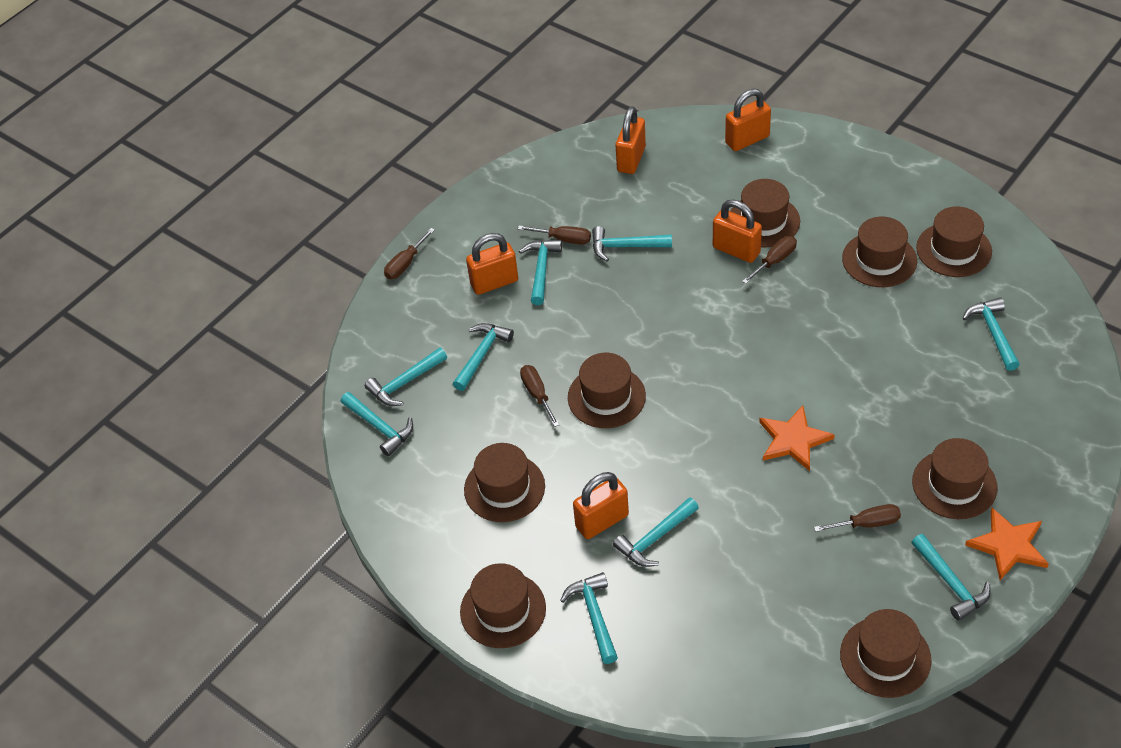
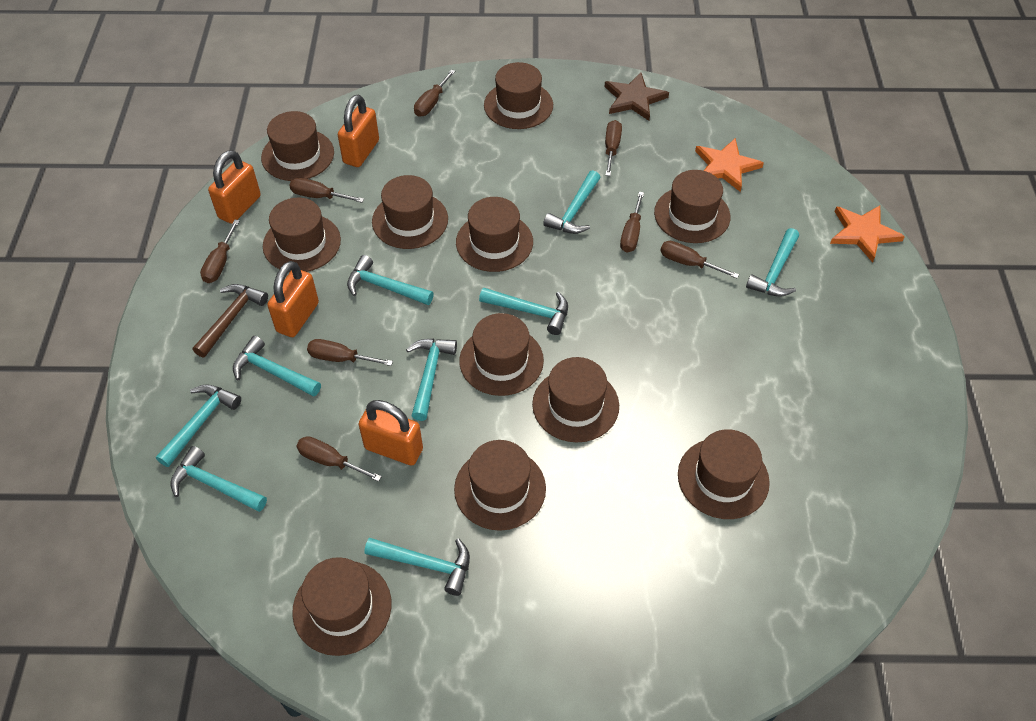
brown hammer: none = 0 -> [193,284,268,358] = 1
brown hat: [460,563,546,648] [464,443,545,522] [568,353,646,428] [730,179,800,247] [840,609,932,698] [842,217,917,287] [912,438,997,519] [916,206,992,277] = 8 -> [261,111,334,181] [263,198,341,272] [292,557,392,656] [372,175,448,249] [454,440,546,531] [456,197,533,272] [459,313,544,396] [484,62,553,129] [532,357,619,442] [654,170,731,243] [678,429,770,519] = 11
brown screwdriver: [384,228,435,279] [518,225,591,245] [520,365,560,427] [742,236,797,284] [814,504,901,532] = 5 -> [200,220,240,283] [289,178,364,203] [297,436,382,482] [307,339,393,366] [414,70,455,117] [605,120,622,176] [620,192,644,253] [660,241,739,278] = 8
brown star: none = 0 -> [604,73,669,121] = 1
orange padlock: [466,233,518,295] [573,472,629,539] [616,106,646,174] [713,199,762,263] [725,89,771,151] = 5 -> [208,150,261,224] [267,261,319,337] [338,95,379,167] [358,400,423,466] = 4

